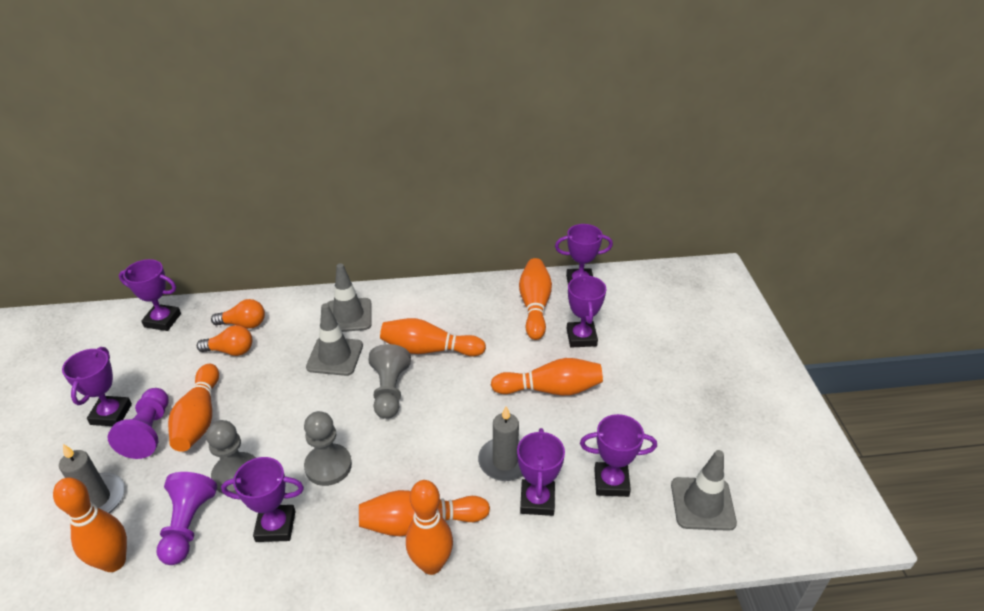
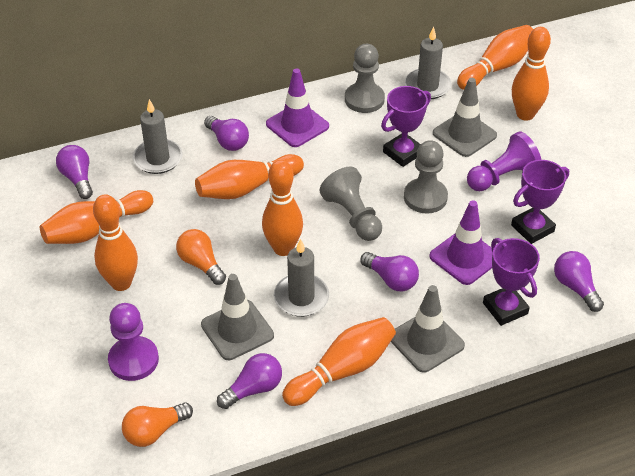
grey candle: [59,444,125,515] [478,406,523,481] = 2 -> [133,99,182,174] [274,239,329,317] [405,27,451,99] = 3
purple light bulb: none = 0 -> [56,145,93,199] [204,116,249,151] [217,353,282,409] [361,252,419,291] [554,251,604,312] = 5
purple traffic cone: none = 0 -> [266,69,329,147] [429,200,493,285] = 2
purple trophy: [62,347,132,426] [119,259,181,331] [221,457,304,542] [517,428,565,516] [555,224,613,284] [567,275,606,347] [580,414,657,497] = 7 -> [381,86,431,167] [483,238,540,326] [511,160,569,244] = 3

